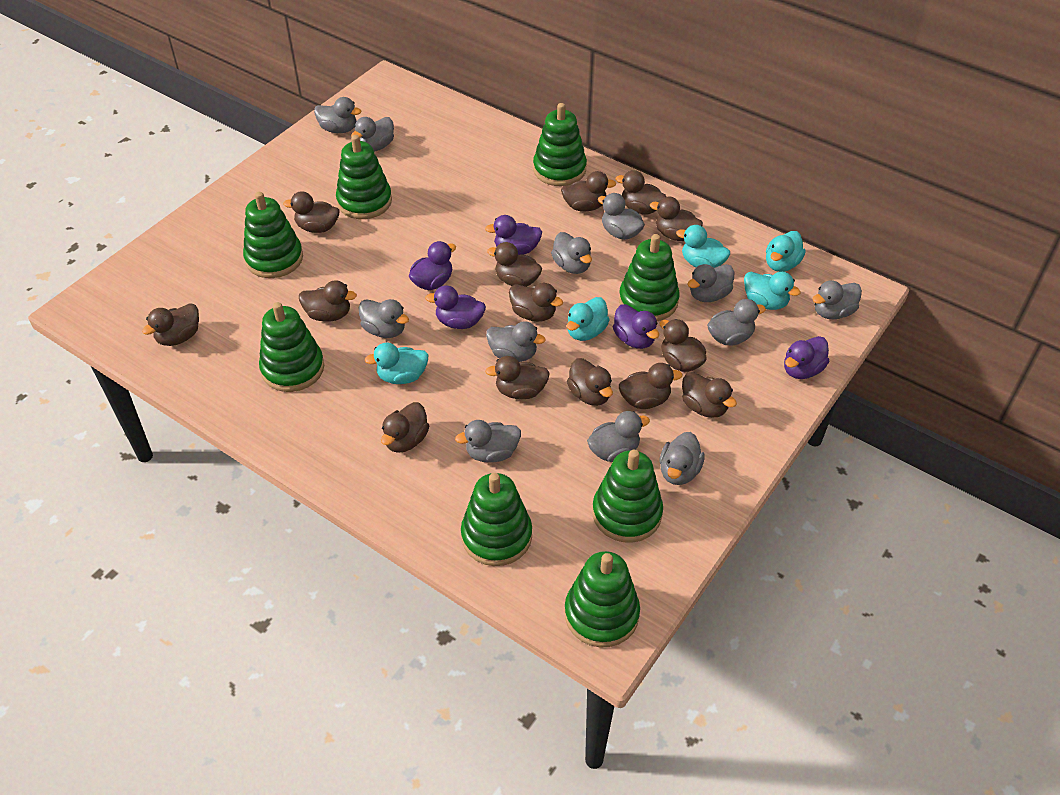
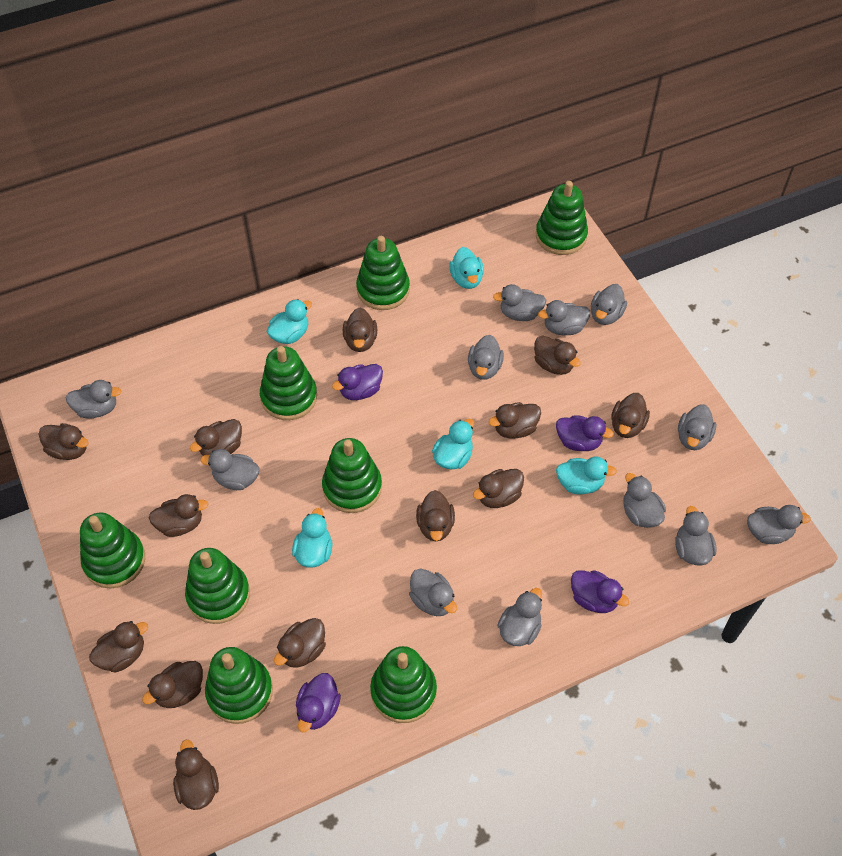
brown duck: [142,303,199,346] [283,191,339,233] [299,280,357,322] [381,402,429,453] [485,356,550,399] [487,242,542,287] [509,283,563,322] [561,171,616,211] [567,358,613,406] [616,170,666,215] [619,363,683,409] [650,197,703,241] [659,319,707,372] [682,372,737,418] = 14 -> [38,423,89,460] [89,621,148,673] [142,661,203,708] [149,494,208,537] [173,740,219,810] [190,419,242,456] [274,618,326,668] [343,308,377,352] [416,490,455,541] [473,469,524,508] [489,402,541,439] [534,335,581,375] [611,393,650,438] = 13
purple duck: [409,241,456,290] [425,285,486,329] [485,215,542,255] [613,304,659,349] [784,336,829,379] = 5 -> [296,673,341,732] [332,364,383,400] [556,415,614,451] [571,570,629,613] = 4

